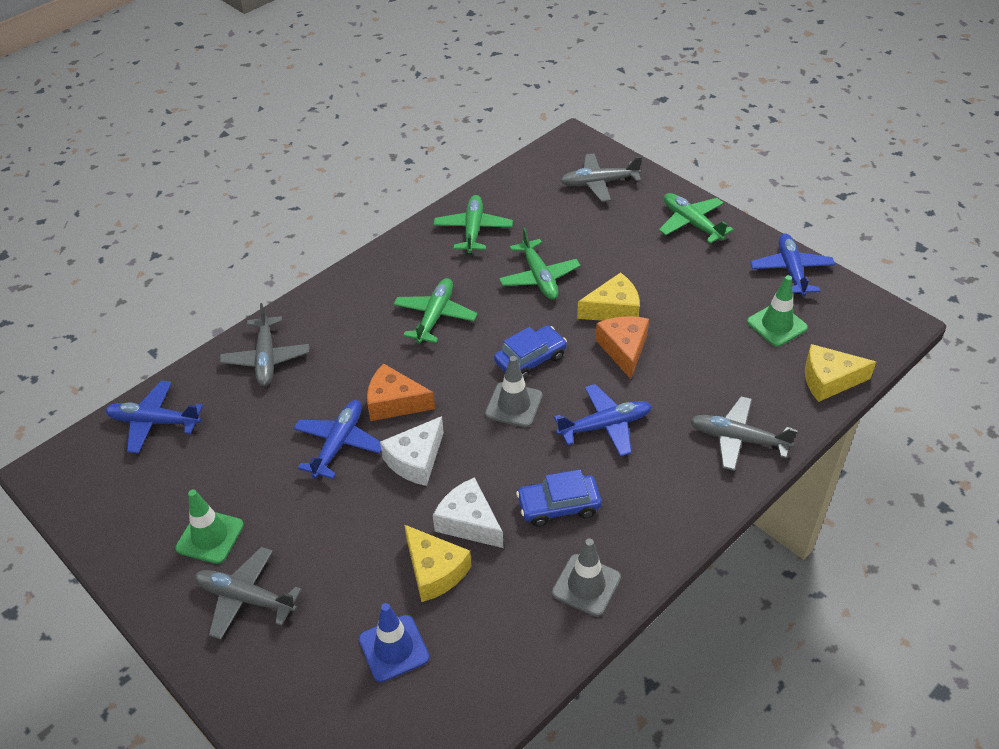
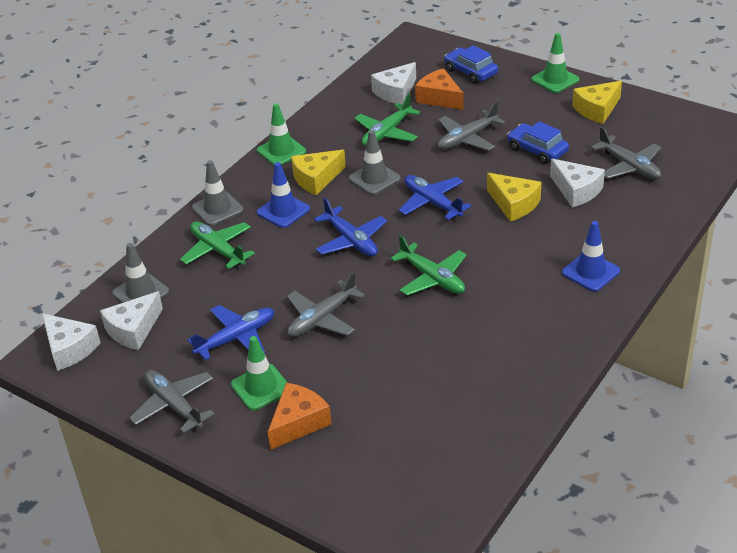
blue plane: [105,381,203,453] [293,400,381,479] [554,384,652,457] [750,233,835,297] = 4 -> [188,305,274,360] [314,197,387,256] [399,175,472,220] = 3
blue traffic cone: [359,603,429,682] = 1 -> [257,162,310,228] [562,221,620,292] = 2
green plane: [393,278,478,344] [433,195,513,253] [499,227,580,300] [659,193,734,244] = 4 -> [180,222,255,269] [355,93,420,146] [390,235,467,295] = 3
green traffic cone: [175,489,244,564] [747,275,808,347] = 2 -> [231,336,288,411] [257,103,306,165] [531,33,579,93] = 3
grey traffic cone: [485,356,543,427] [552,538,621,617] = 2 -> [112,243,169,303] [192,160,244,226] [349,130,401,195] = 3
white cheese: [380,416,444,486] [433,477,503,548] = 2 -> [42,313,101,371] [100,291,163,350] [371,62,416,105] [550,159,605,208] = 4

